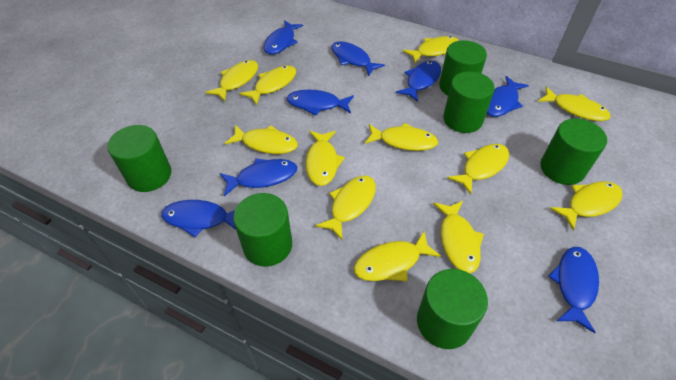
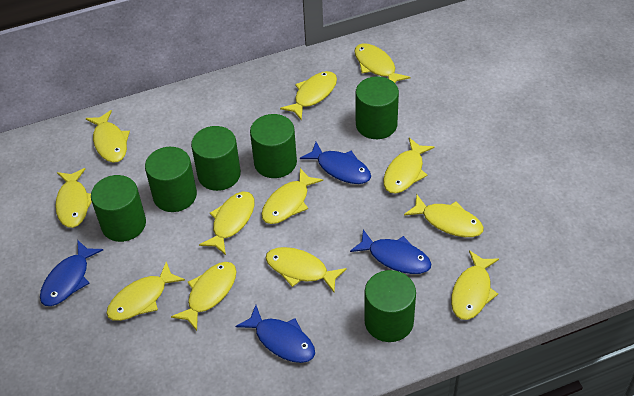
blue fish: [161,200,236,237] [220,158,297,196] [264,20,303,55] [286,90,354,116] [331,41,385,76] [396,61,441,102] [487,76,529,117] [548,247,599,333] = 8 -> [40,240,103,306] [236,305,315,363] [300,142,371,184] [350,229,431,274] = 4

